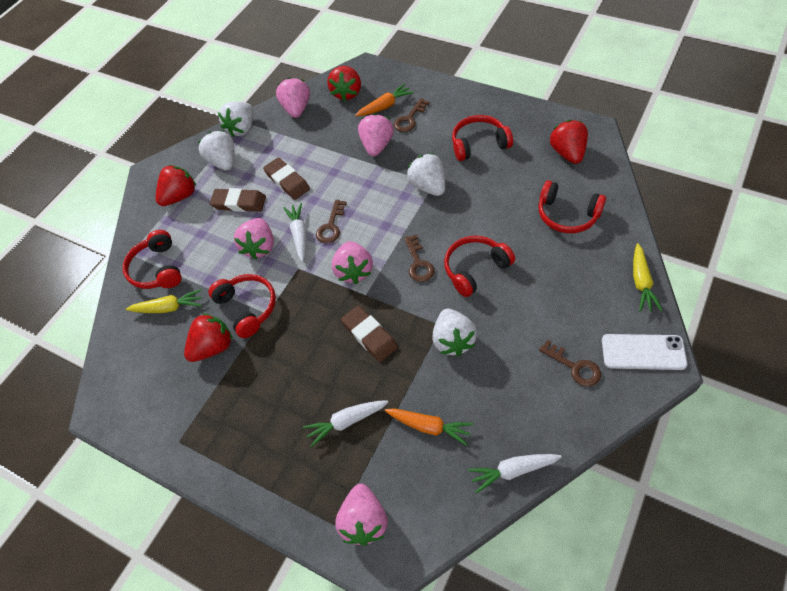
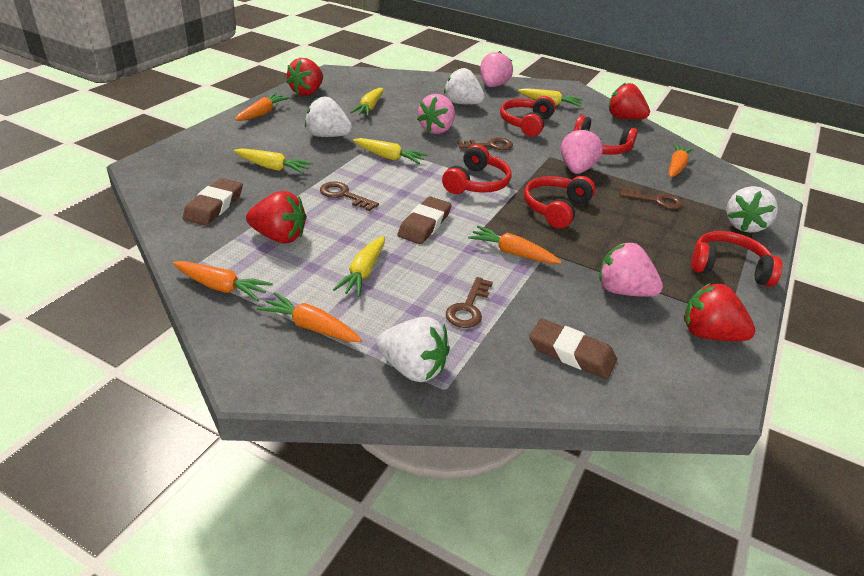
orange carrot: [355,84,414,116] [385,408,473,446] = 2 -> [173,261,273,301] [235,93,290,121] [257,292,362,342] [468,226,562,264] [669,144,694,177] = 5
pink strawberry: [234,218,274,260] [276,77,310,118] [332,241,373,284] [336,484,388,546] [358,113,394,157] = 5 -> [417,94,455,134] [480,51,513,87] [561,128,603,174] [599,243,663,297] = 4
white carrot: [283,203,307,262] [303,400,388,447] [468,454,562,493] = 3 -> none = 0
white phone: [602,334,688,370] = 1 -> none = 0
yellow carrot: [126,289,202,313] [633,243,662,312] = 2 -> [234,148,313,174] [333,236,385,297] [350,88,383,116] [353,138,427,164] [518,88,583,107] = 5

